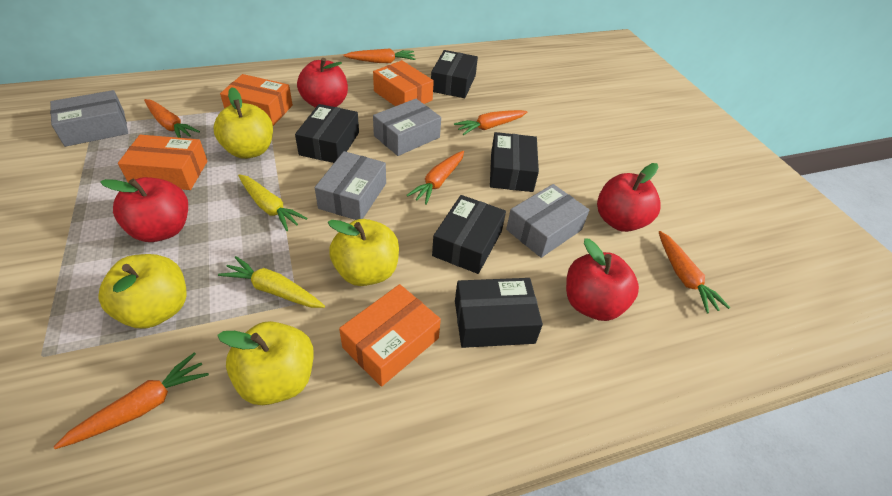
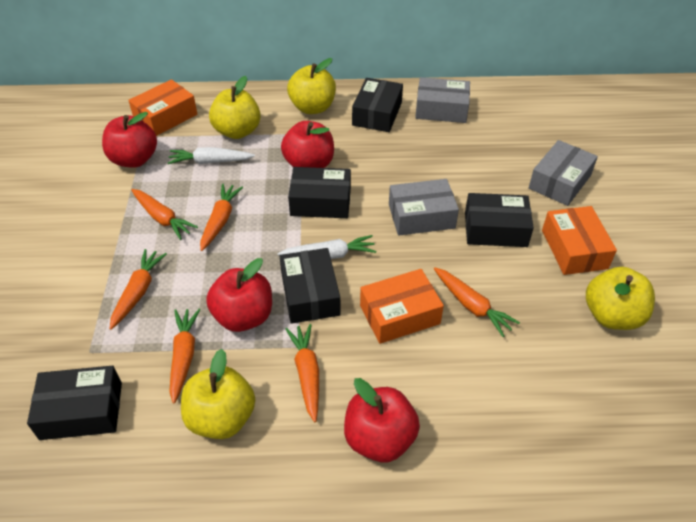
grey box: [50,90,128,147] [315,151,386,220] [373,99,441,156] [506,184,589,258] = 4 -> [389,179,459,236] [415,77,470,123] [529,140,598,206] = 3
orange box: [118,135,207,190] [220,74,293,126] [339,284,441,387] [373,60,434,106] = 4 -> [128,79,197,136] [360,269,444,344] [542,206,617,275] = 3
white carrot: none = 0 -> [168,147,255,164] [277,235,376,259] = 2
yellow carrot: [218,256,325,308] [238,174,307,231] = 2 -> none = 0

